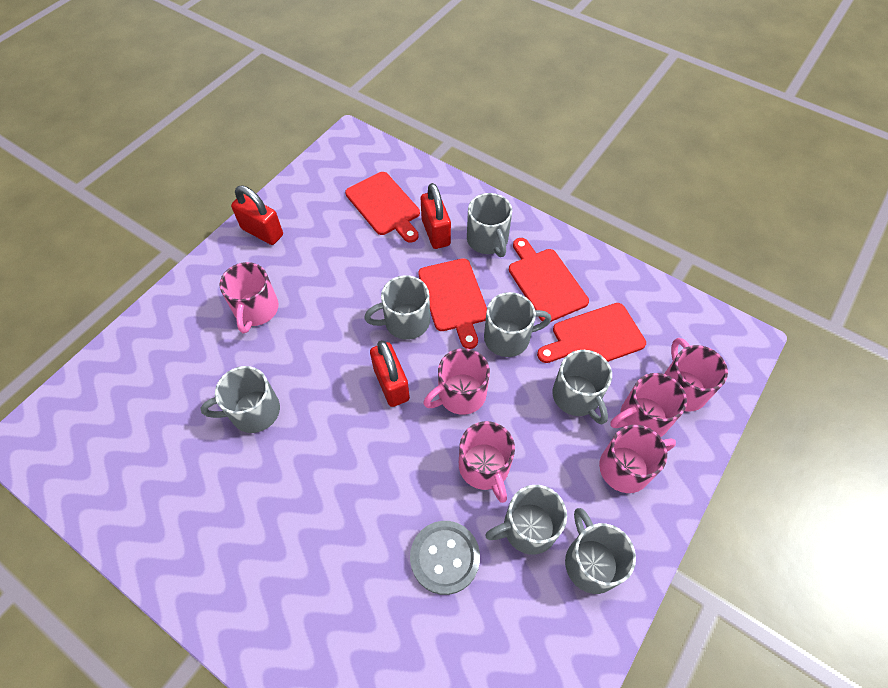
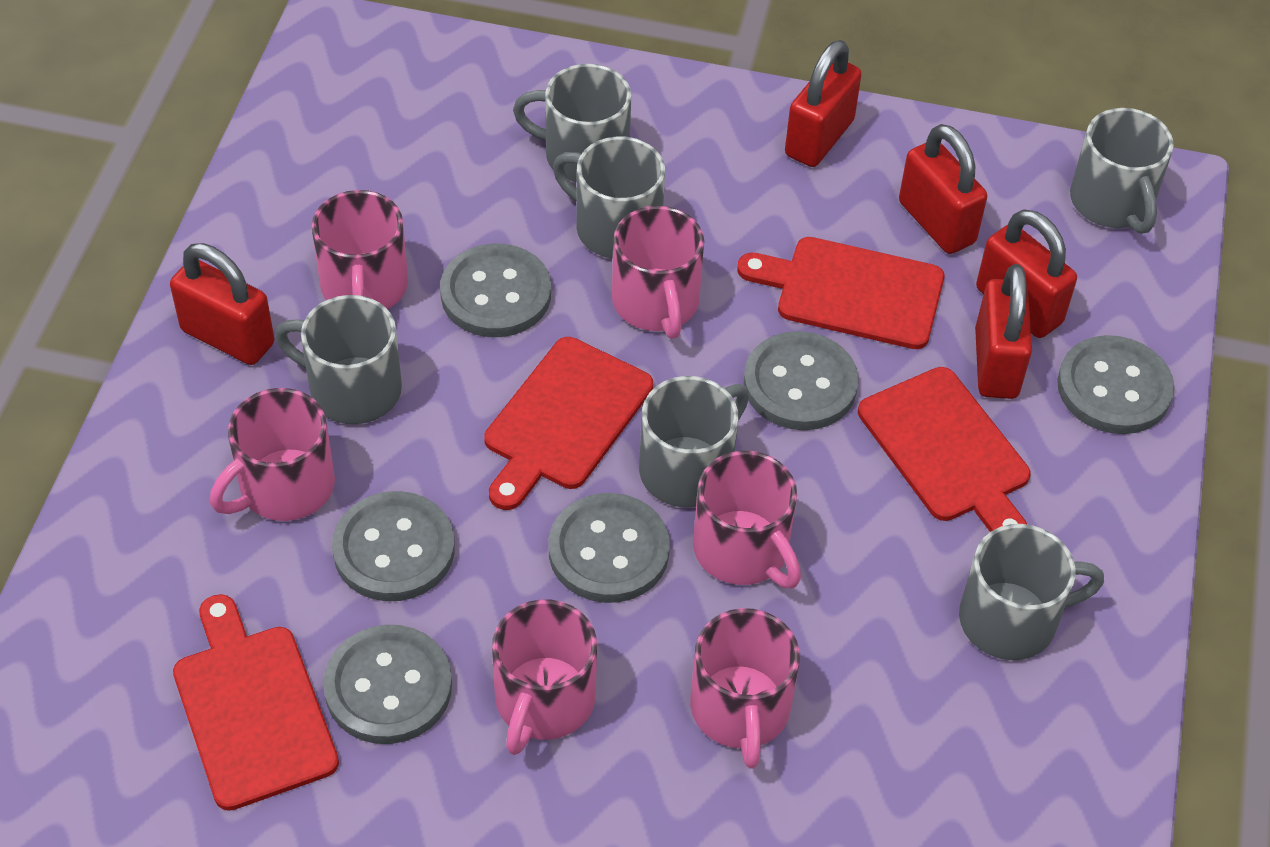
grey button: [410,521,480,595] = 1 -> [323,625,452,744] [332,491,455,601] [440,243,551,337] [549,493,670,603] [743,331,858,430] [1057,335,1174,434] = 6
grey mug: [201,366,280,433] [364,275,430,340] [467,193,512,257] [484,292,551,357] [485,485,567,555] [552,350,612,424] [565,508,636,594] = 7 -> [275,295,402,424] [513,64,631,183] [553,136,665,259] [639,376,749,507] [959,524,1104,660] [1070,108,1174,234] = 6
red padlock: [231,186,283,245] [370,340,410,407] [421,183,451,249] = 3 -> [170,243,274,365] [785,40,862,167] [899,124,987,254] [975,264,1032,399] [976,209,1077,338] = 5

